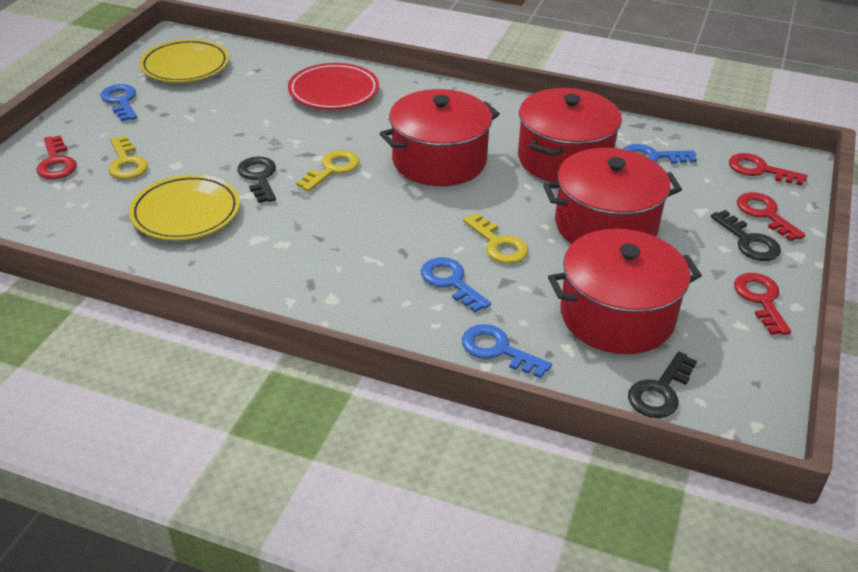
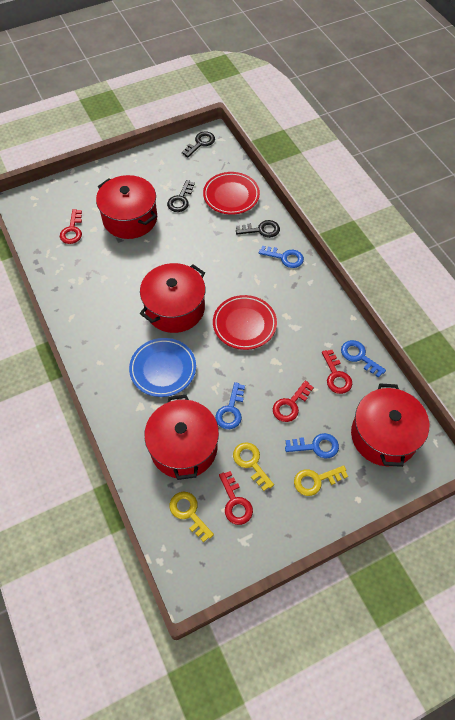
blue plate: none = 0 -> [129,338,196,397] = 1
red plate: [288,63,379,110] = 1 -> [203,172,260,215] [213,295,277,350] = 2
yellow plate: [129,174,240,240] [139,39,229,83] = 2 -> none = 0

